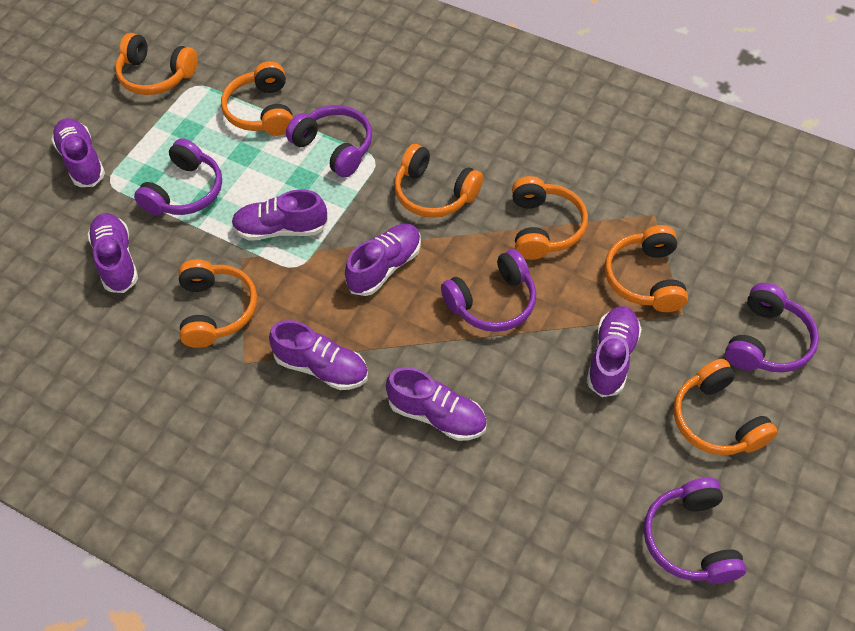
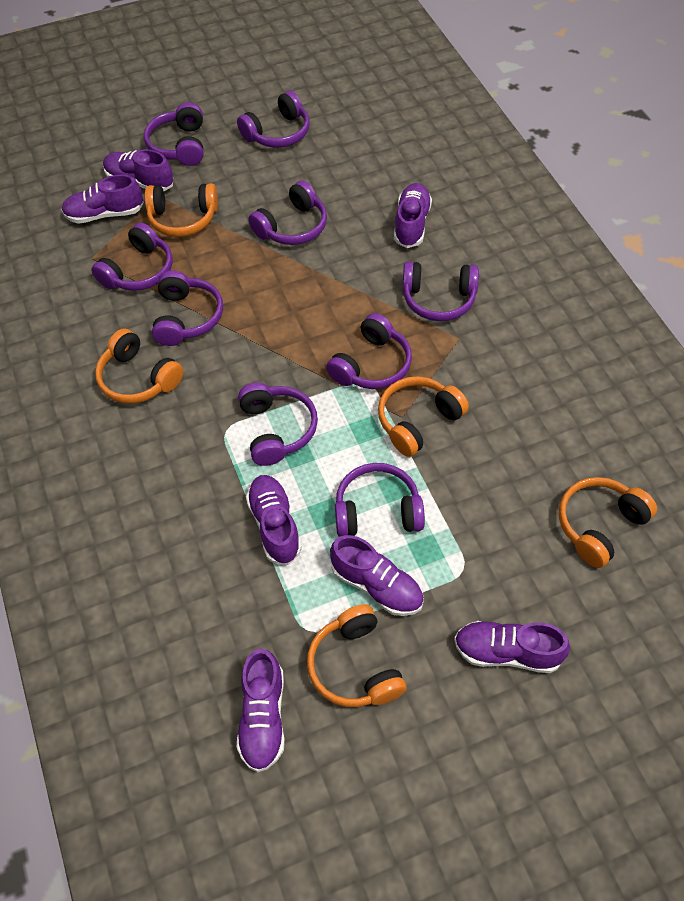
orange headphones: [115,33,198,95] [178,259,257,348] [221,61,293,136] [394,144,483,218] [512,176,588,260] [605,225,688,312] [673,359,778,455] = 7 -> [95,329,184,403] [145,183,218,237] [307,604,407,707] [378,376,469,457] [559,477,657,568] = 5
purple headphones: [134,138,222,215] [286,105,372,177] [441,249,536,332] [644,478,747,584] [725,283,819,373] = 5 -> [91,222,172,291] [144,102,204,166] [152,270,223,346] [237,91,309,148] [238,383,318,466] [248,180,327,245] [326,313,412,389] [335,463,425,537] [402,262,479,321] = 9

